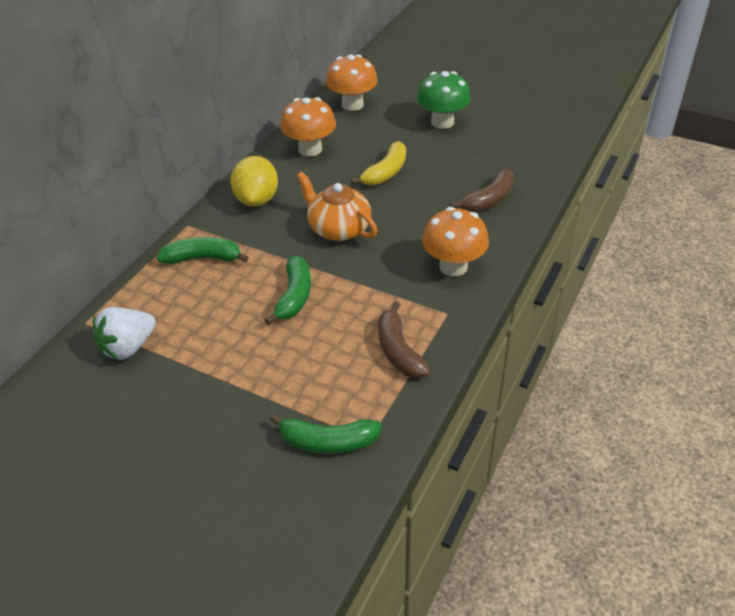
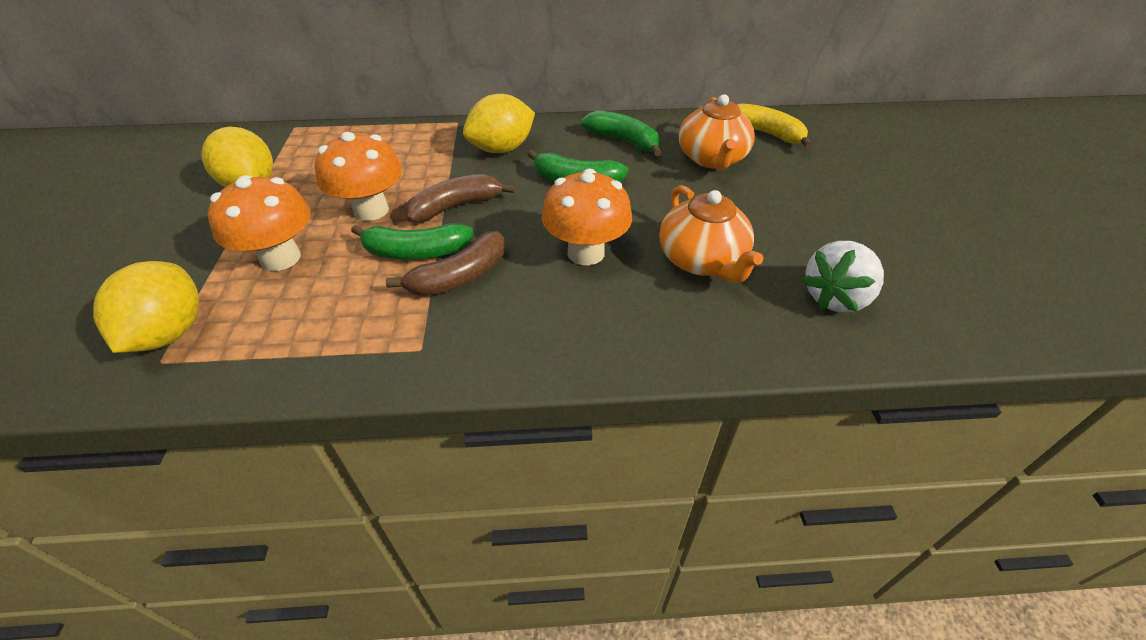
green mushroom: [417,71,471,129] = 1 -> none = 0
orange teapot: [297,172,378,241] = 1 -> [659,185,764,283] [679,95,755,170] = 2
yellow lemon: [231,156,278,206] = 1 -> [93,261,199,353] [201,126,273,187] [463,94,535,153] = 3

